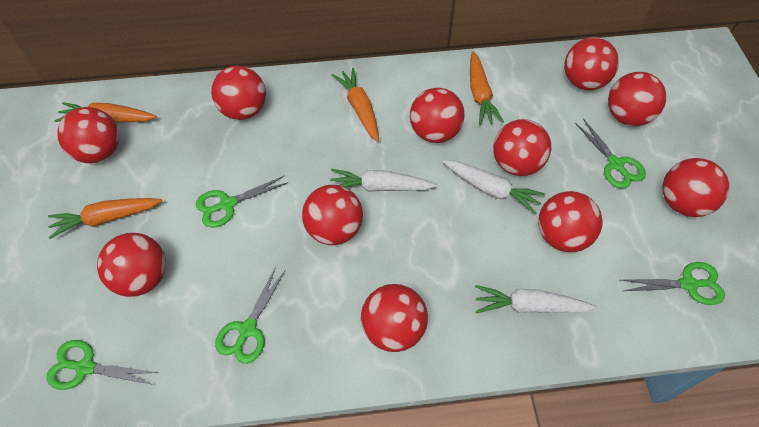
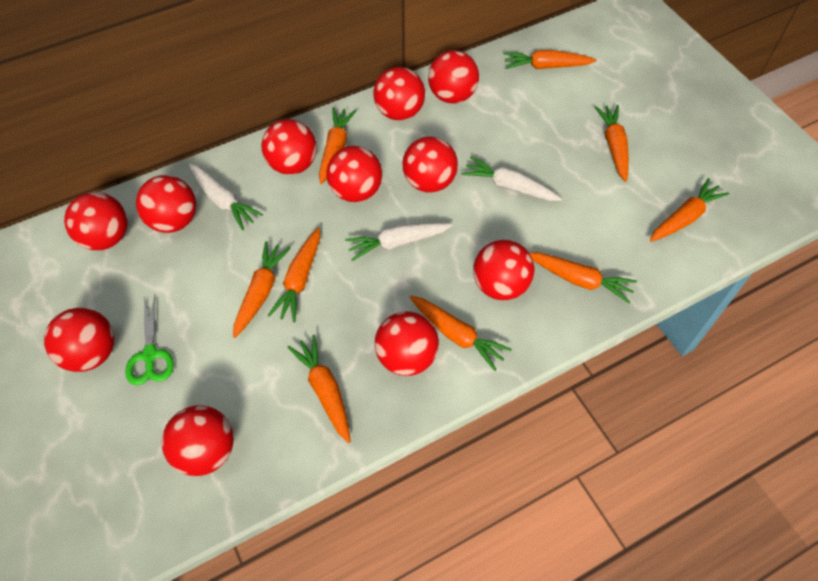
green scissors: [46,340,158,390] [196,175,288,228] [215,267,286,364] [575,119,646,189] [621,262,725,305] = 5 -> [125,295,174,385] = 1
orange carrot: [48,198,162,239] [55,102,157,122] [332,68,379,142] [470,52,504,125] = 4 -> [233,241,291,338] [268,228,320,322] [287,335,351,443] [319,107,356,184] [410,296,512,371] [504,50,597,69] [529,252,637,303] [595,105,629,182] [650,178,729,242] = 9

